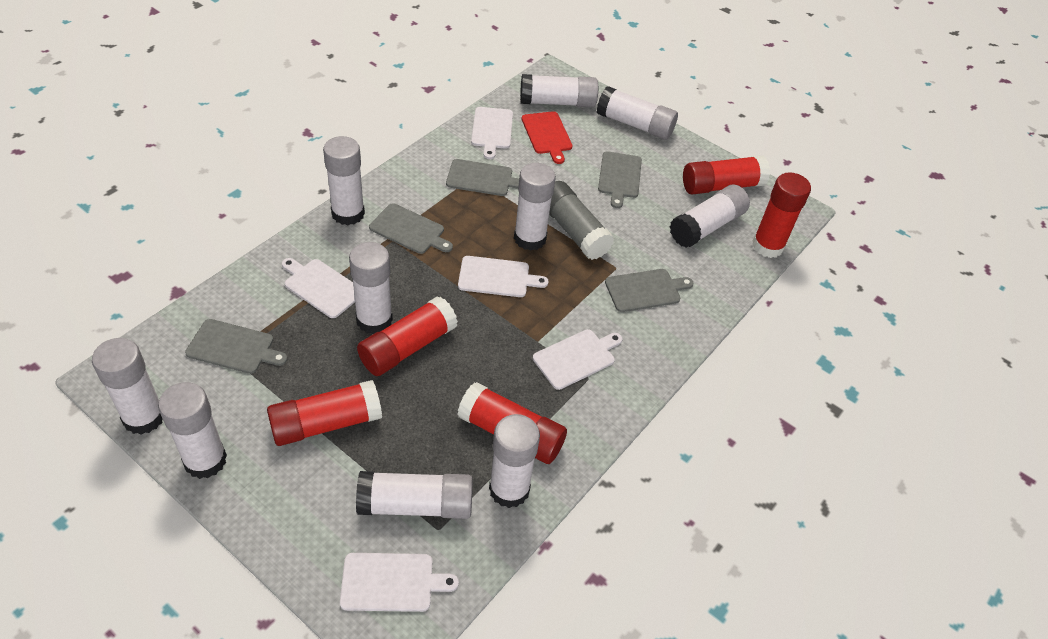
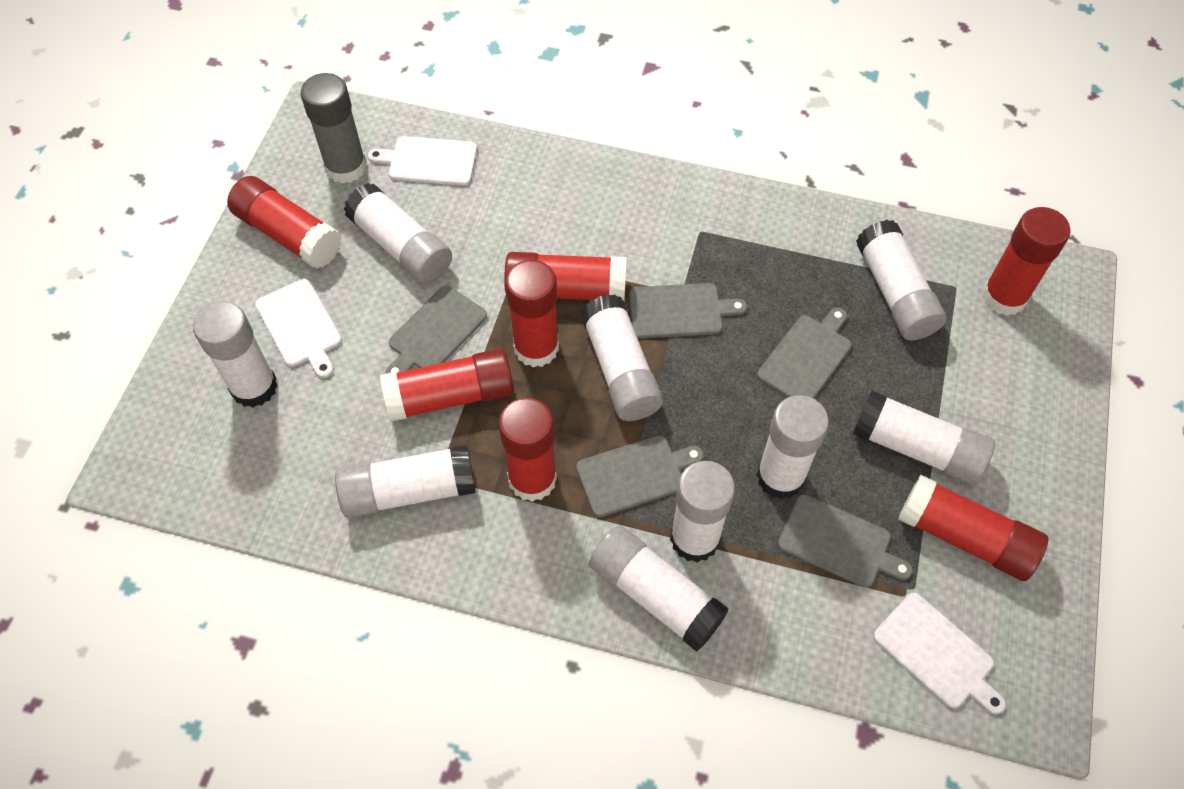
red cutting board: [522,111,573,164] = 1 -> none = 0
red glue stick: [267,380,382,446] [357,296,458,376] [457,382,567,464] [683,155,770,195] [752,172,811,258] = 5 -> [227,176,342,269] [380,348,514,422] [498,398,557,502] [504,252,626,301] [505,260,559,368] [898,475,1048,581] [982,207,1071,316] = 7
white cutting board: [282,258,355,318] [340,553,459,612] [458,256,549,297] [471,107,513,159] [533,329,622,390] = 5 -> [255,279,342,378] [368,136,477,186] [873,593,1006,715] = 3
white glue stick: [92,338,162,435] [158,382,227,479] [323,136,365,225] [349,242,393,334] [356,471,473,519] [489,414,540,508] [514,163,556,251] [520,74,598,107] [597,86,678,140] [670,185,750,248] = 10 -> [193,301,278,408] [335,445,476,518] [344,183,452,284] [580,294,663,421] [589,526,729,652] [670,461,735,563] [756,395,829,499] [853,390,995,485] [856,220,946,340] = 9

